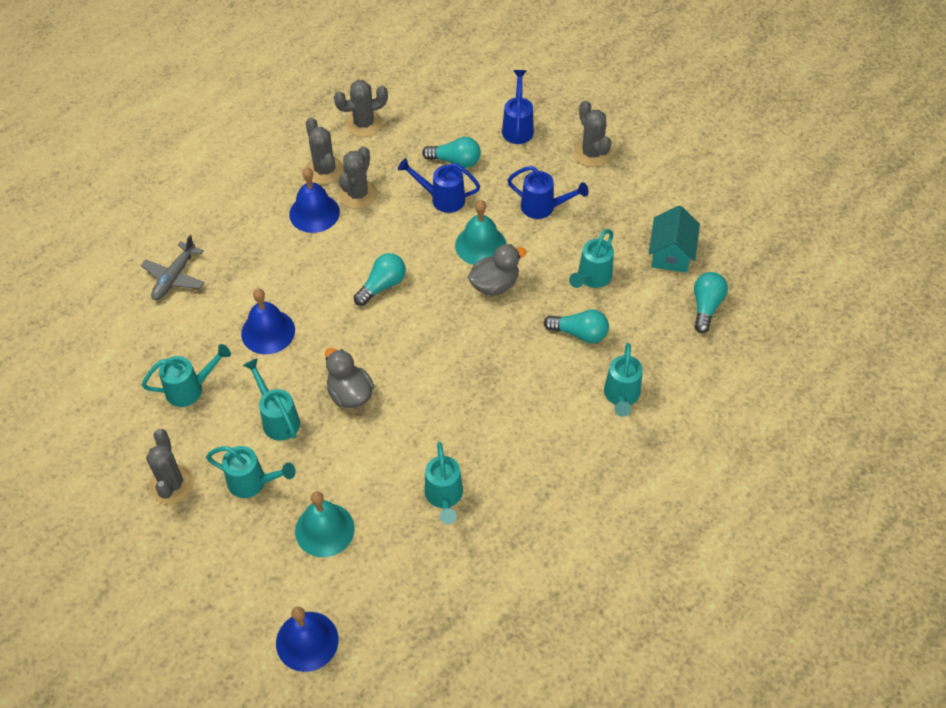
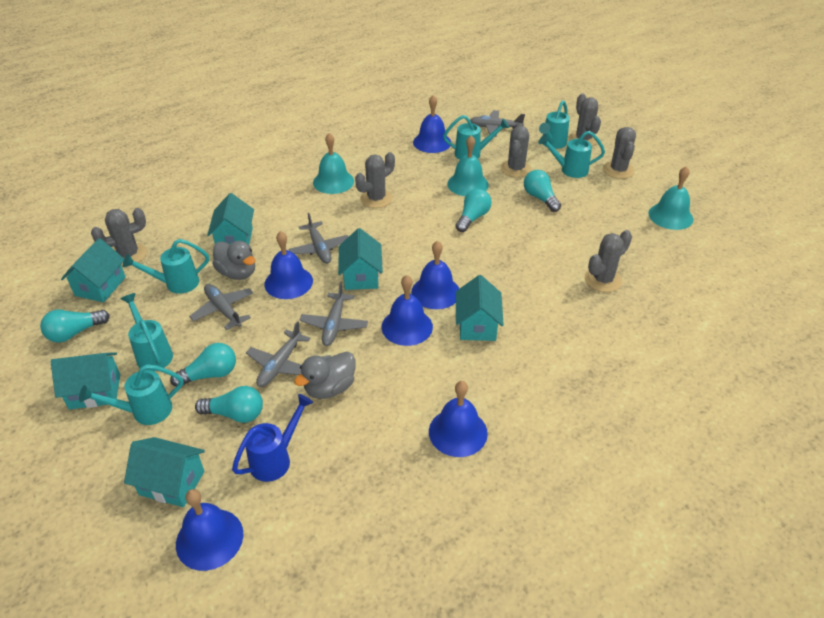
blue bell: [241,288,295,354] [276,606,339,672] [289,167,340,233] = 3 -> [176,489,243,571] [264,231,313,299] [382,275,433,346] [411,240,459,309] [413,95,451,153] [429,381,488,457] = 6
blue watering can: [398,158,480,213] [502,70,534,144] [507,166,589,219] = 3 -> [232,394,313,482] = 1
grey cactus: [146,429,194,504] [306,117,343,184] [334,80,388,137] [339,146,377,209] [573,100,611,167] = 5 -> [91,208,147,266] [355,152,395,208] [501,126,532,177] [569,93,601,146] [585,230,632,292] [603,127,636,179] = 6
grey plane: [141,235,205,300] = 1 -> [189,284,253,330] [246,321,311,387] [289,213,348,264] [299,282,368,346] [470,110,525,137] = 5
turquoise bell: [295,491,355,557] [455,200,506,265] = 2 -> [313,133,354,194] [447,135,489,196] [648,166,693,230] = 3
turquoise house: [649,206,700,273] = 1 -> [51,352,120,410] [61,238,126,302] [124,437,205,507] [207,193,254,245] [338,228,383,290] [456,275,504,341] = 6
turquoise light bulb: [354,253,406,306] [422,137,481,168] [544,309,609,343] [694,272,728,333] = 4 -> [40,309,110,343] [170,343,236,387] [195,386,263,423] [456,189,492,232] [524,170,561,212] = 5

